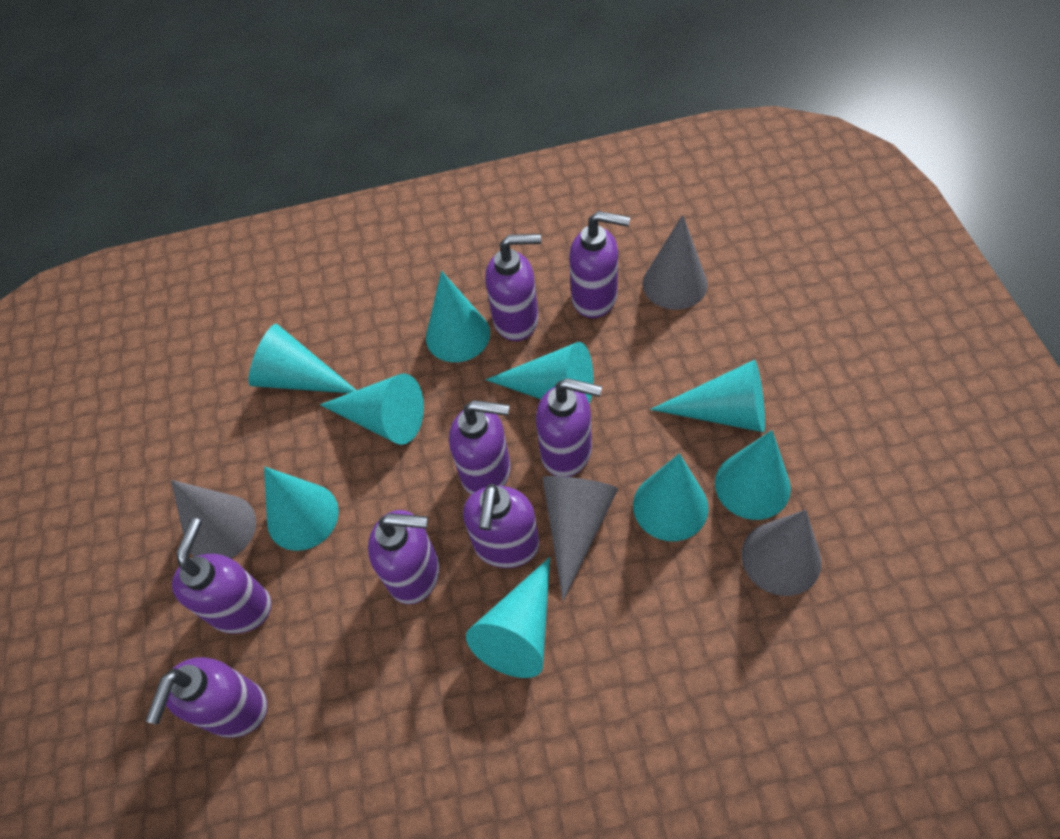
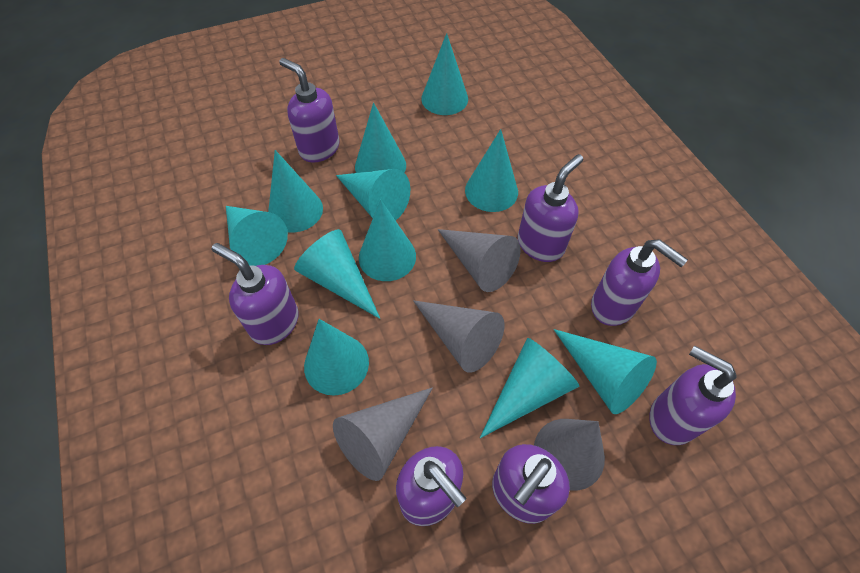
purple soap dispenser: [145,657,267,738] [172,518,271,634] [368,510,439,605] [449,400,511,495] [463,484,539,568] [485,234,541,341] [536,378,602,477] [569,211,630,318] = 8 -> [212,243,299,345] [279,58,340,163] [396,446,467,526] [492,444,570,524] [518,154,583,262] [591,239,688,326] [650,345,737,445] = 7
turquoise cone: [248,324,356,393] [264,467,339,551] [320,373,424,445] [426,271,490,362] [466,557,550,678] [485,342,593,404] [633,453,709,541] [650,360,765,432] [715,430,791,520] = 9 -> [226,206,288,266] [268,150,323,232] [294,229,380,319] [304,319,369,396] [336,169,410,221] [355,103,406,173] [359,200,416,281] [421,33,468,115] [465,129,518,212] [480,338,580,438] [553,329,657,414] = 11

